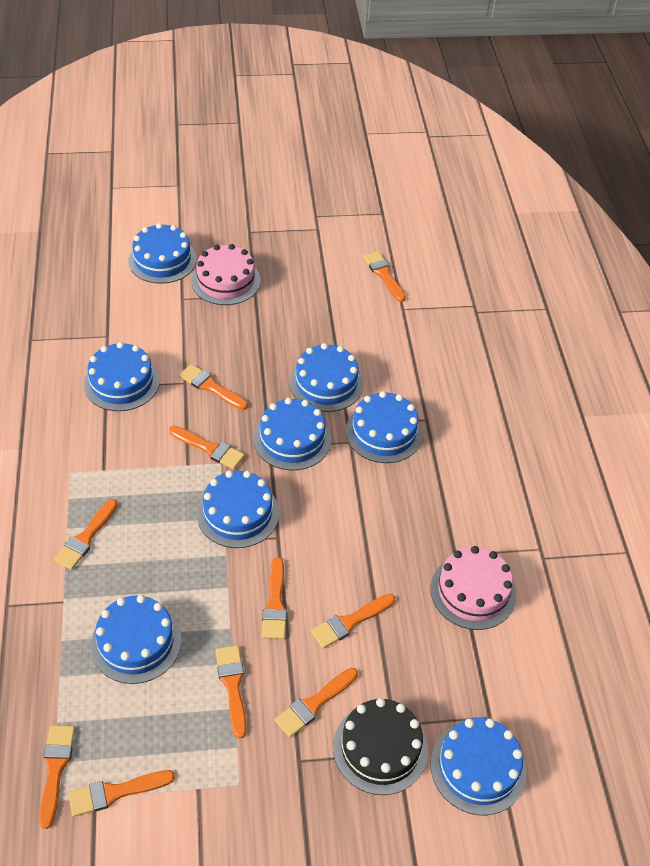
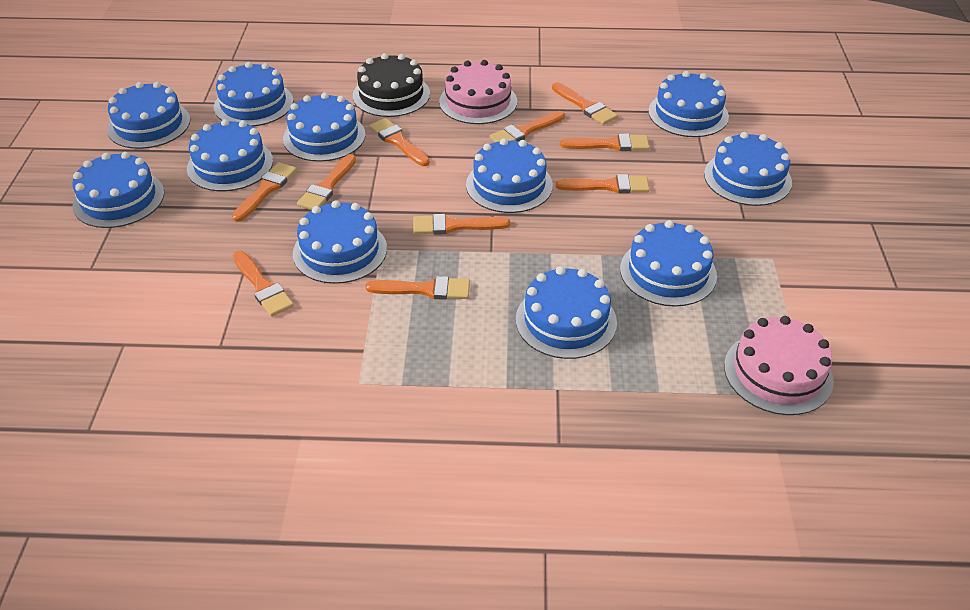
blue cake: [84,342,160,411] [91,595,182,684] [128,223,197,284] [197,470,279,548] [254,398,331,470] [289,343,364,412] [346,391,423,463] [430,718,527,815] = 8 -> [72,152,164,228] [107,82,190,149] [187,119,273,191] [214,62,293,127] [283,92,365,162] [293,200,387,284] [466,138,553,213] [516,266,617,359] [620,220,717,307] [648,71,729,137] [704,132,792,206] = 11

